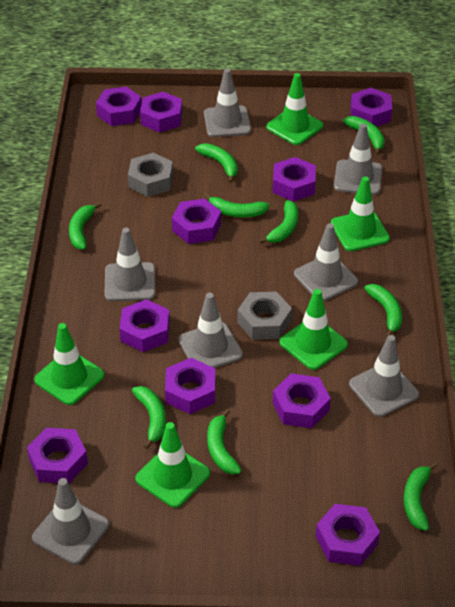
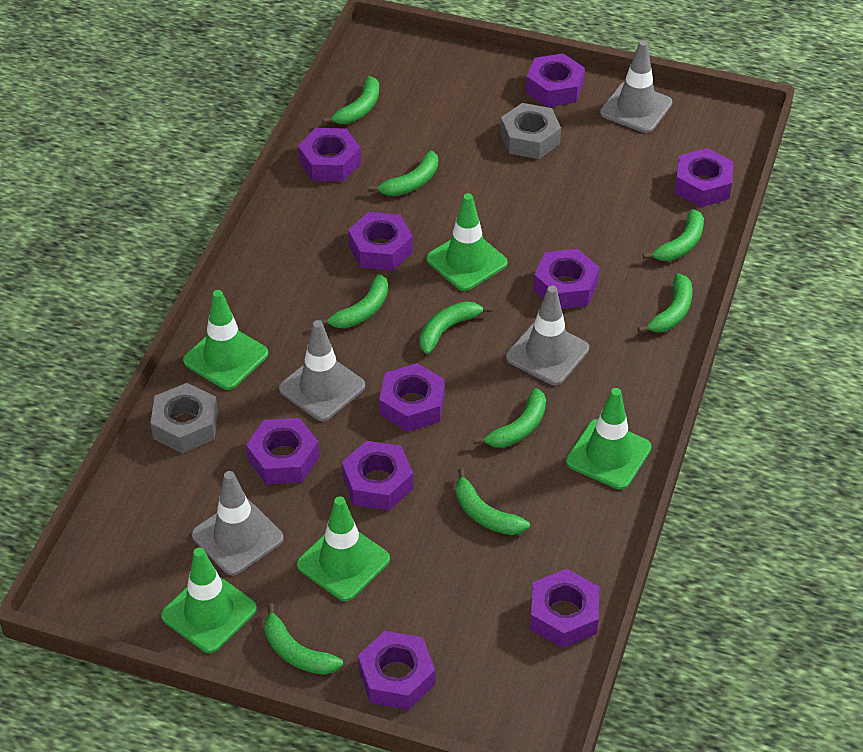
grey traffic cone: [32,478,109,565] [105,228,155,301] [178,293,243,368] [204,68,251,137] [294,223,358,301] [334,124,382,195] [349,335,419,417] = 7 -> [192,471,284,575] [279,320,365,421] [506,286,589,385] [600,40,672,133] = 4

